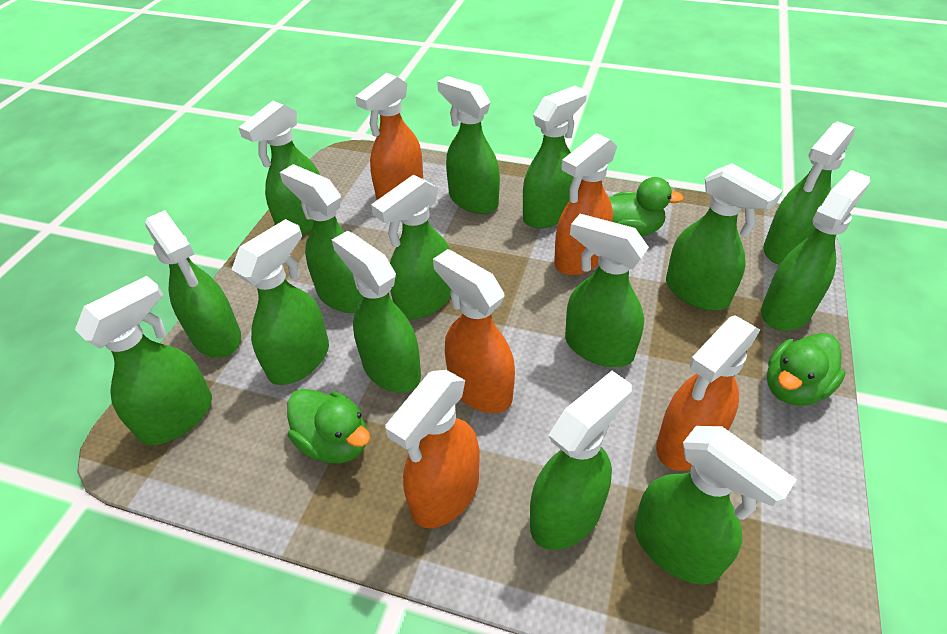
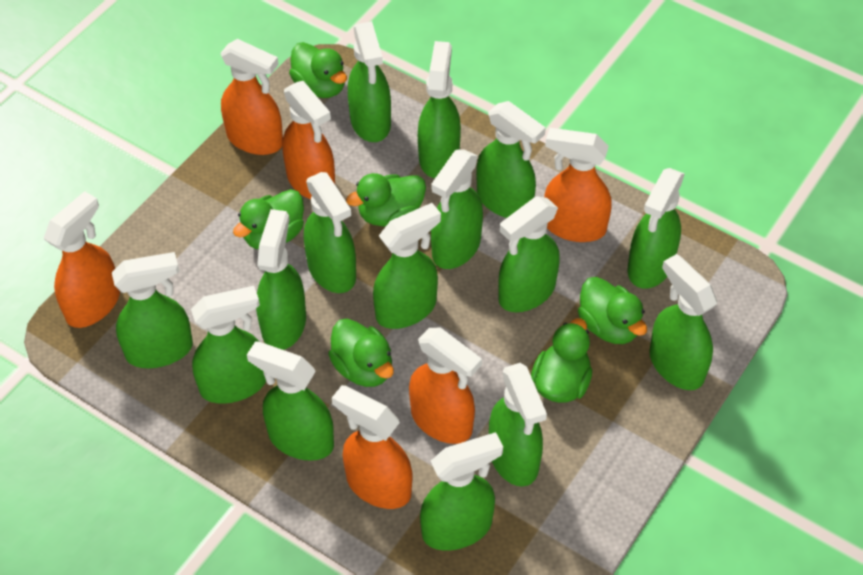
green duck: [287,389,370,463] [609,177,684,237] [767,333,846,406] = 3 -> [233,189,304,249] [289,42,347,98] [328,319,394,387] [346,173,426,226] [531,318,592,403] [578,277,647,344] = 6
orange spray bottle: [355,72,423,200] [385,370,480,528] [433,249,515,413] [554,133,617,275] [656,315,760,471] = 5 -> [43,191,120,328] [220,39,283,155] [282,81,335,199] [332,385,412,509] [409,327,482,444] [544,128,612,242] = 6

